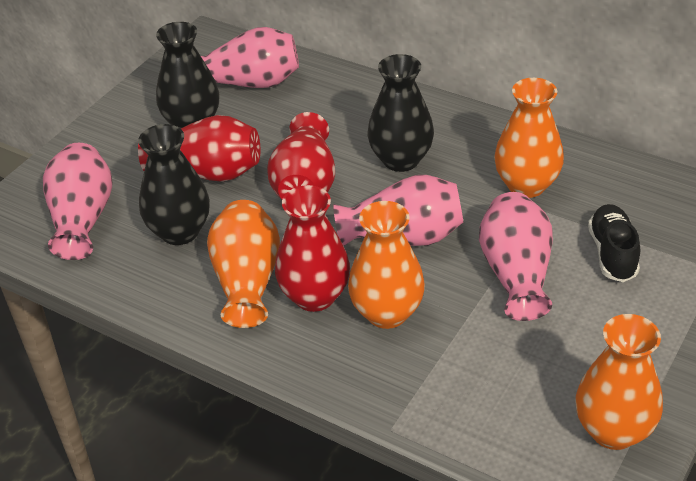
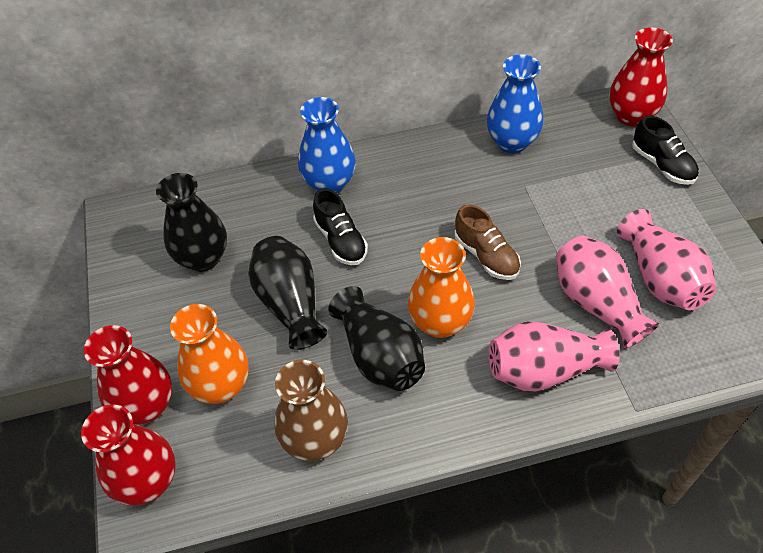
black shoe: [588,204,640,282] = 1 -> [313,188,368,265] [632,116,699,185] = 2
blue vase: none = 0 -> [298,97,356,194] [487,54,543,153] = 2
brown shoe: none = 0 -> [455,204,521,280] = 1
brown vase: none = 0 -> [274,360,348,461] = 1
orange vase: [207,200,280,328] [348,201,425,329] [494,78,564,198] [576,314,663,450] = 4 -> [170,304,249,404] [408,237,475,338] = 2
pink vase: [43,143,112,260] [201,27,299,88] [333,175,463,246] [479,192,553,321] = 4 -> [489,321,620,392] [556,235,659,349] [617,209,716,310] = 3

